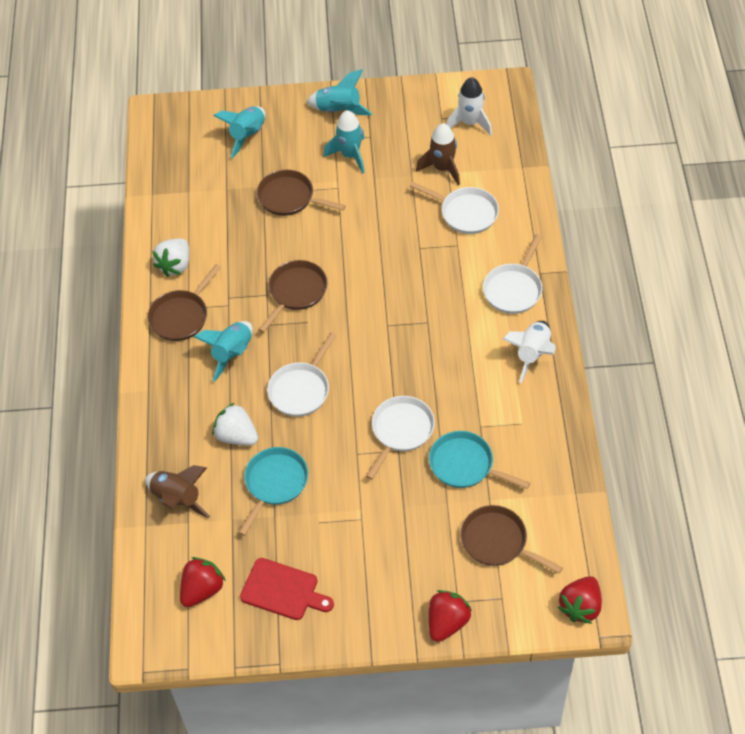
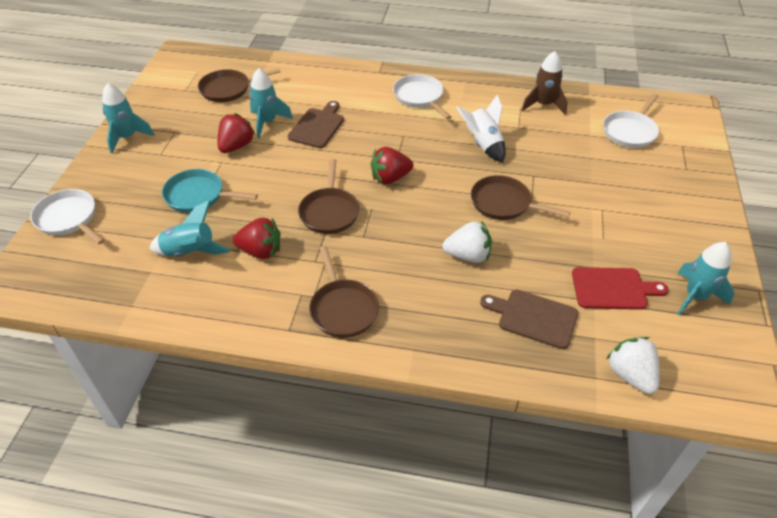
brown cutting board: none = 0 -> [288,101,344,148] [480,289,578,349] = 2
brown rocket: [145,465,210,519] [416,123,460,185] = 2 -> [522,51,567,115] = 1
turquoise pan: [238,447,308,536] [429,431,530,489] = 2 -> [162,169,258,213] = 1
white pan: [267,332,336,417] [366,396,435,480] [410,182,499,234] [483,234,542,314] = 4 -> [30,189,105,244] [393,74,451,119] [603,93,659,148] = 3
white rocket: [446,77,492,136] [503,321,556,383] = 2 -> [456,95,506,163] = 1

